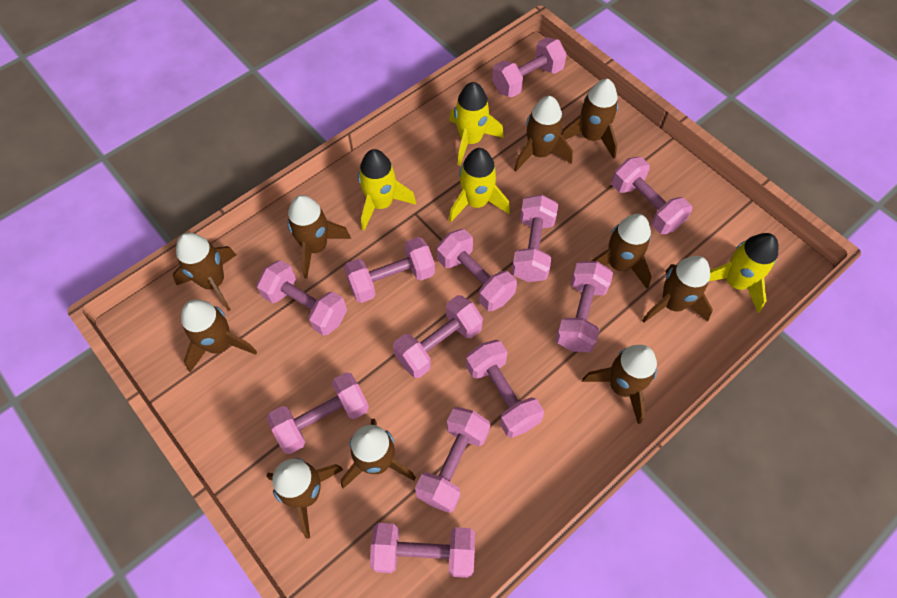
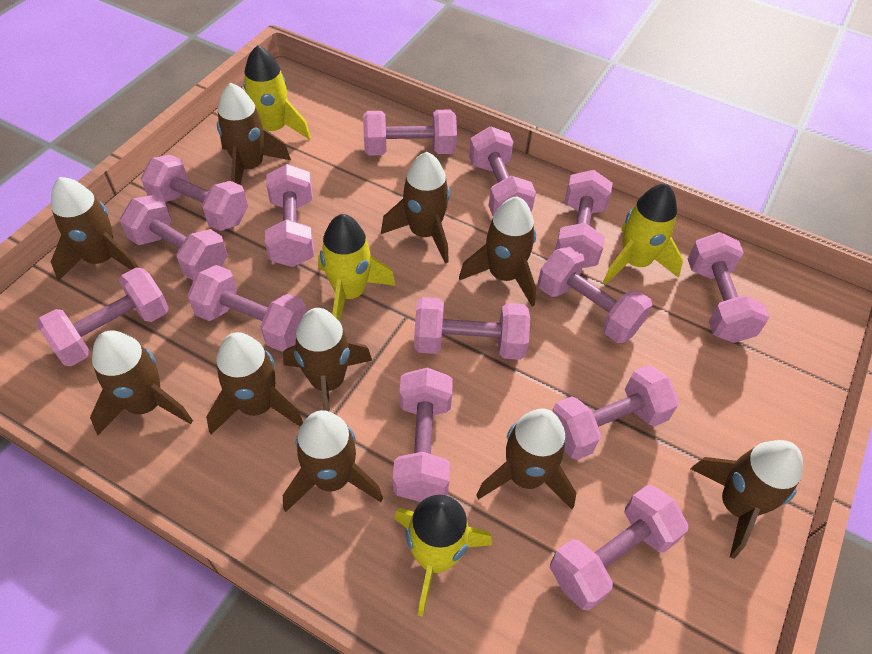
pink dumbbell: [256,260,347,336] [267,372,369,454] [344,237,435,303] [370,523,475,578] [393,295,483,378] [415,407,490,513] [437,229,517,311] [466,340,544,438] [492,37,567,97] [511,195,558,282] [556,261,613,352] [611,157,692,234] = 12 -> [37,267,169,366] [120,195,228,281] [141,155,248,231] [187,265,307,351] [265,164,314,267] [363,110,457,155] [393,368,453,502] [414,297,530,360] [469,127,536,216] [538,246,652,343] [550,485,688,611] [552,365,679,460] [555,170,613,268] [688,232,769,343] = 14

